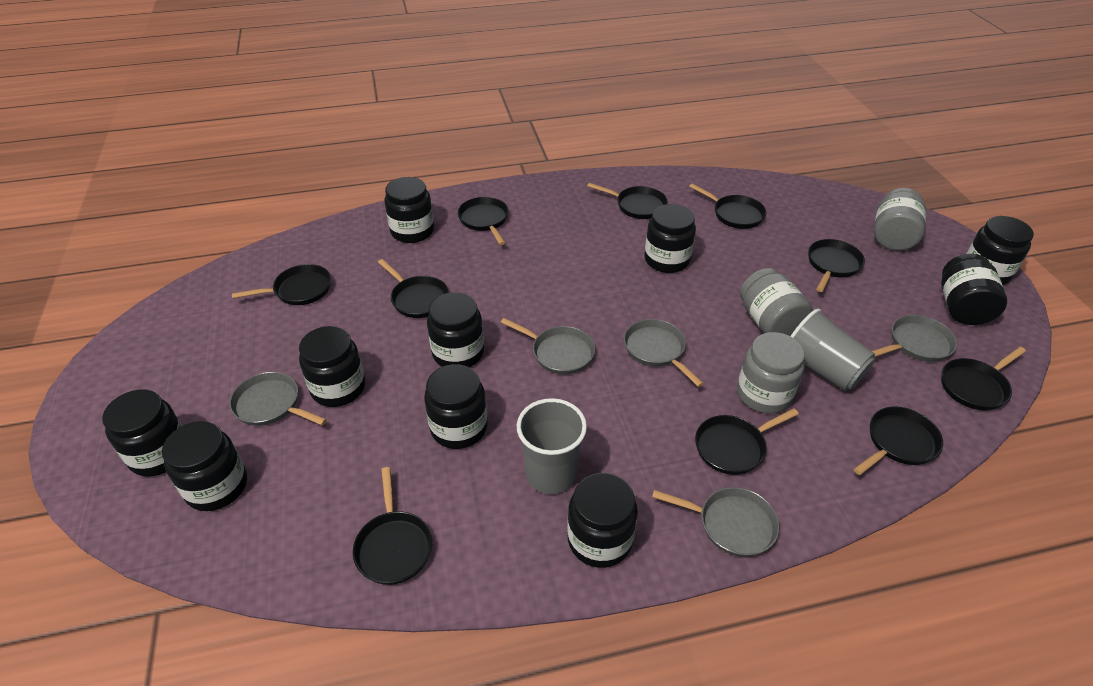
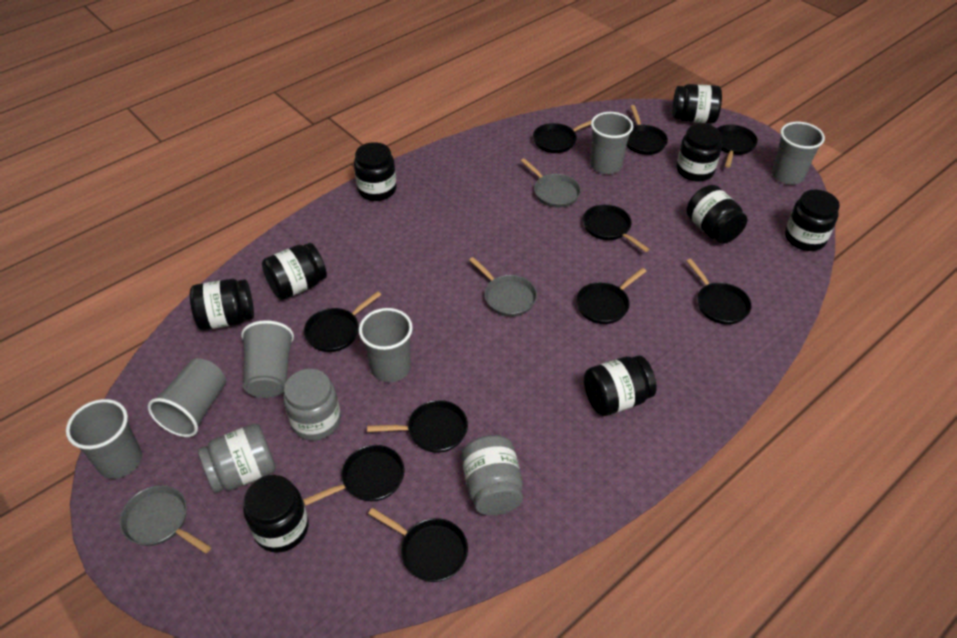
black jar: [102,389,182,477] [162,421,247,511] [299,326,365,407] [384,177,434,243] [424,364,488,449] [427,292,484,367] [567,473,638,568] [644,204,696,273] [941,254,1007,325] [966,216,1034,285] = 10 -> [190,279,254,330] [243,475,309,553] [262,243,327,300] [354,142,397,201] [584,356,657,416] [672,84,722,123] [676,124,722,182] [686,185,747,244] [785,190,840,251] = 9
grey cup: [517,398,587,494] [791,309,875,391] = 2 -> [66,399,142,479] [148,358,226,437] [241,320,294,398] [359,308,413,382] [590,112,634,174] [772,122,825,185] = 6
grey pan: [229,372,327,426] [500,318,595,374] [624,319,704,387] [652,487,779,557] [872,315,957,362] = 5 -> [120,485,211,554] [469,257,537,317] [521,158,581,208] = 3

